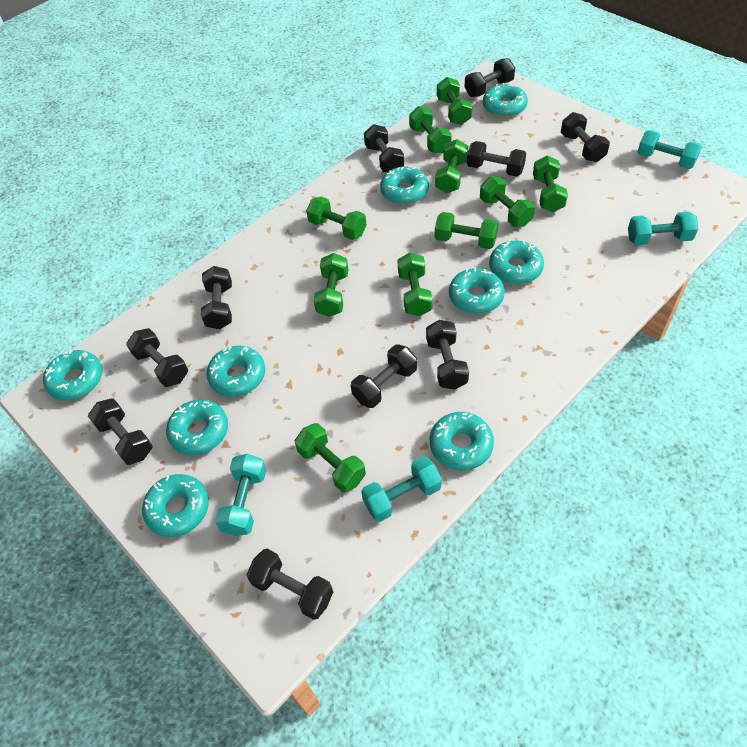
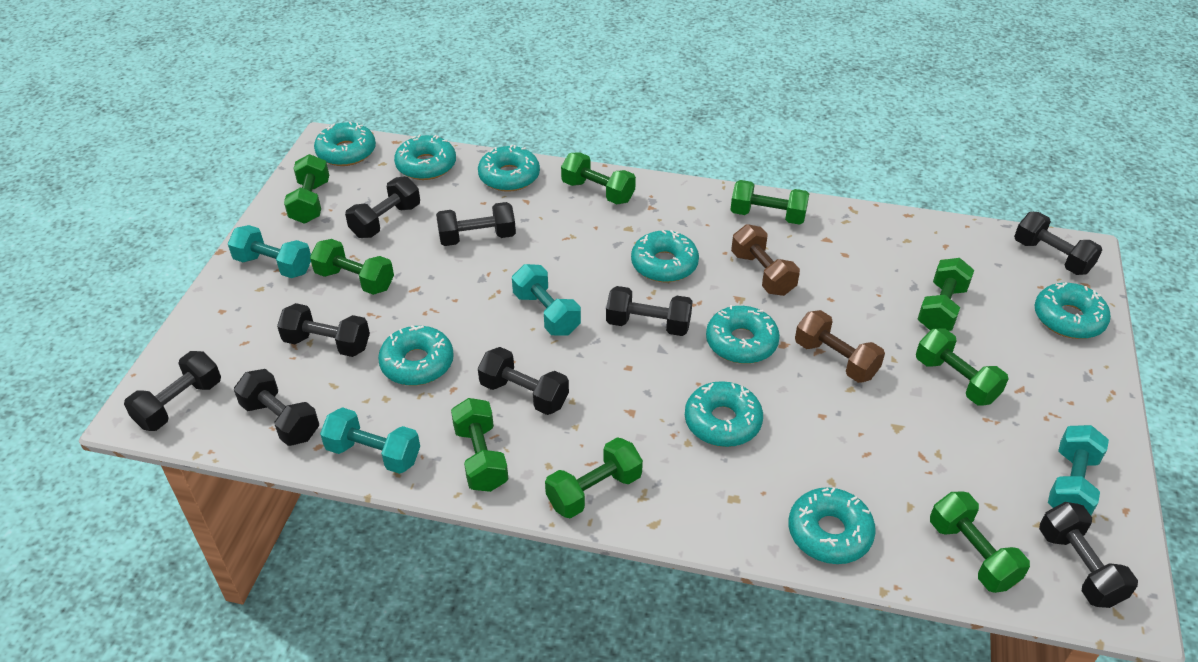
black dumbbell: [88,398,153,465] [126,328,188,387] [201,266,232,330] [247,549,333,620] [351,345,417,408] [364,124,404,172] [426,320,469,389] [464,58,515,97] [467,141,526,177] [561,112,610,162] = 10 -> [124,351,221,431] [234,369,319,446] [277,303,370,357] [345,176,420,238] [436,202,516,246] [478,347,569,415] [606,286,693,336] [1014,212,1102,275] [1039,502,1138,608] = 9
brown dumbbell: none = 0 -> [731,224,800,296] [795,310,885,383] = 2
green dumbbell: [295,423,366,493] [306,197,367,240] [314,253,348,317] [397,253,432,316] [409,106,452,154] [435,139,468,193] [435,212,498,249] [437,77,472,125] [480,177,535,227] [533,156,568,212] = 10 -> [284,154,329,224] [310,239,394,295] [451,398,508,492] [545,437,643,519] [561,152,636,204] [730,180,809,225] [916,329,1009,406] [918,258,974,331] [930,491,1030,593] = 9

